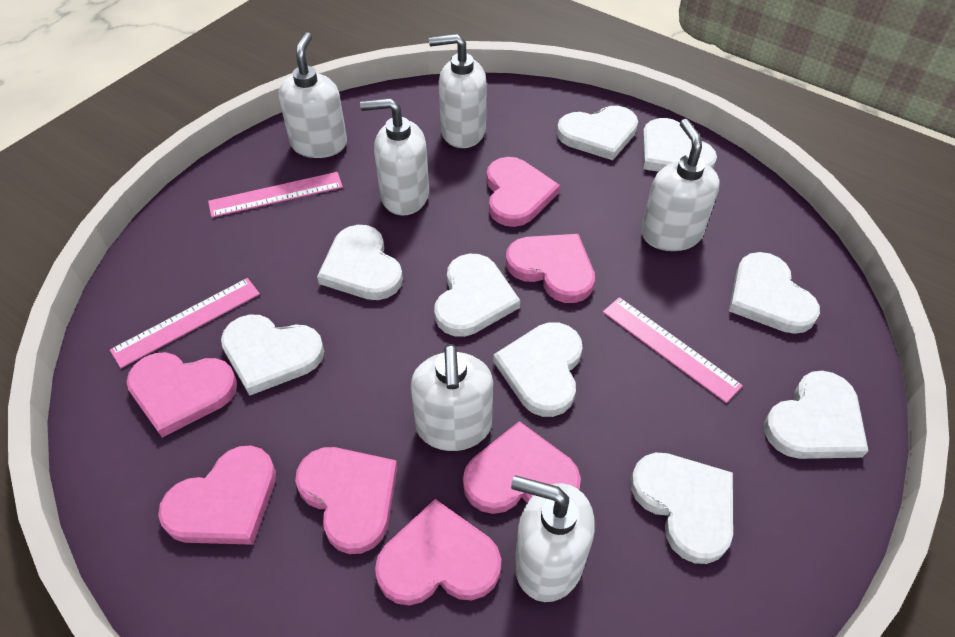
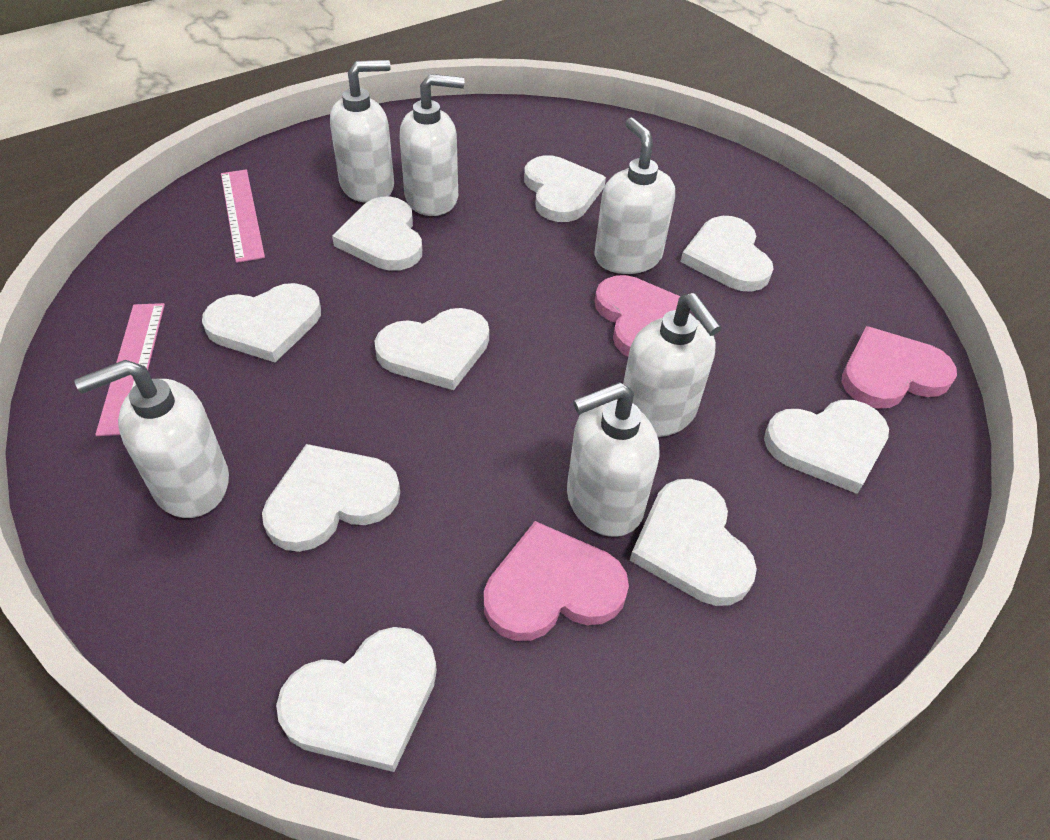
pink heart: [126,352,237,437] [158,445,276,545] [295,447,398,554] [375,499,501,605] [463,421,581,514] [486,157,560,227] [506,234,595,303] = 7 -> [484,521,629,641] [595,275,681,356] [842,326,957,408] = 3
pink ruler: [110,278,260,368] [208,172,343,218] [603,297,743,403] = 3 -> [95,303,165,436] [221,169,265,263] = 2

